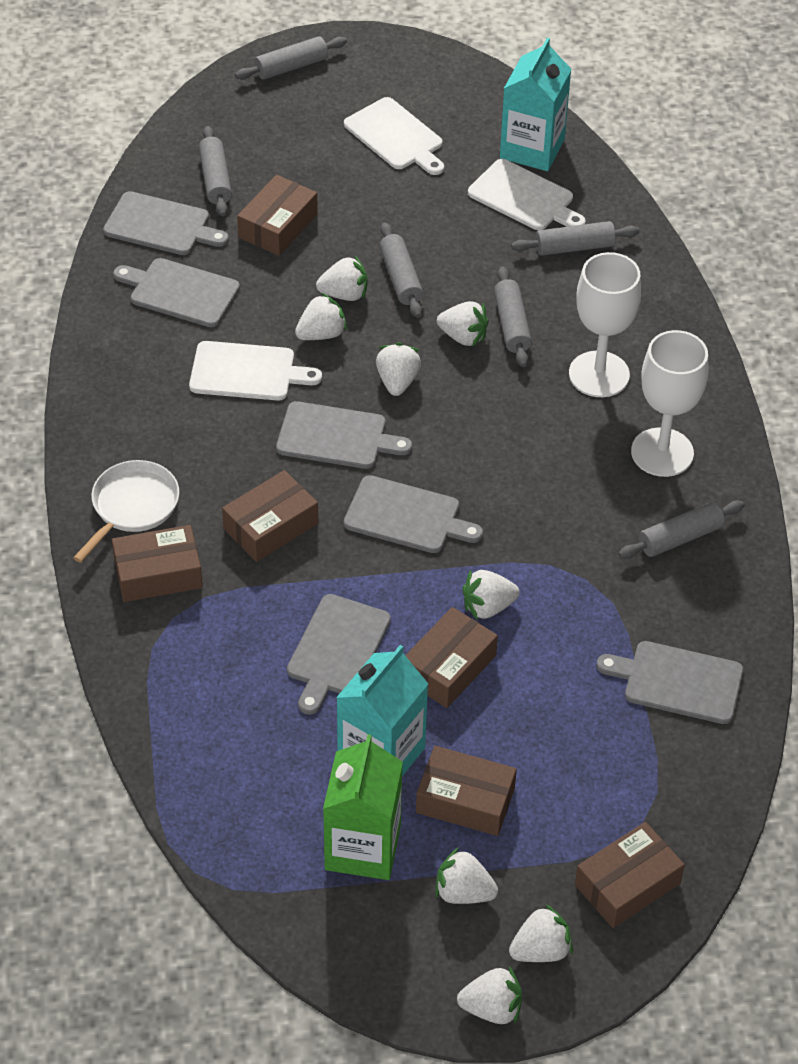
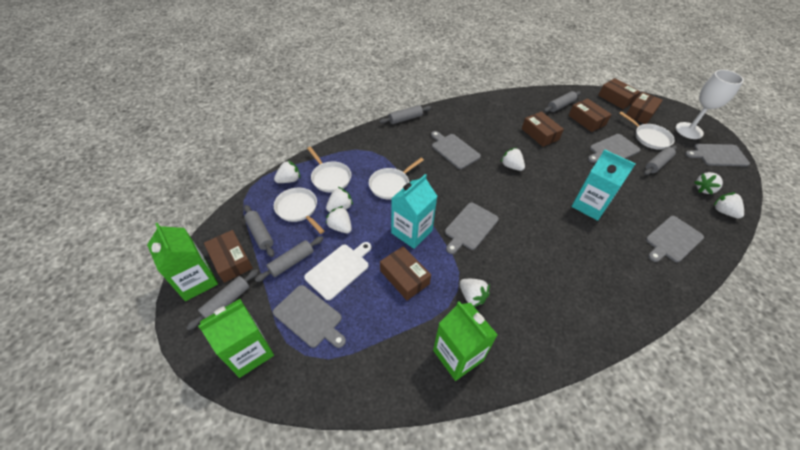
green carton: [323,734,403,880] = 1 -> [147,223,218,301] [198,299,274,378] [433,301,498,381] = 3
white cutting board: [189,341,322,401] [344,97,444,175] [468,159,585,230] = 3 -> [304,242,372,300] = 1
white goblet: [569,252,641,397] [631,330,708,477] = 2 -> [676,69,744,139] = 1
white pan: [73,460,179,563] = 1 -> [274,188,325,234] [307,147,351,192] [369,158,424,200] [619,111,675,150] = 4
white strawberry: [295,293,347,340] [316,256,367,301] [376,342,421,396] [436,847,498,904] [437,301,489,347] [457,966,522,1024] [463,570,520,620] [509,904,573,962] = 8 -> [274,160,300,183] [326,187,353,212] [326,206,352,233] [460,279,490,307] [501,147,525,171] [694,172,723,194] [714,192,744,219] = 7

